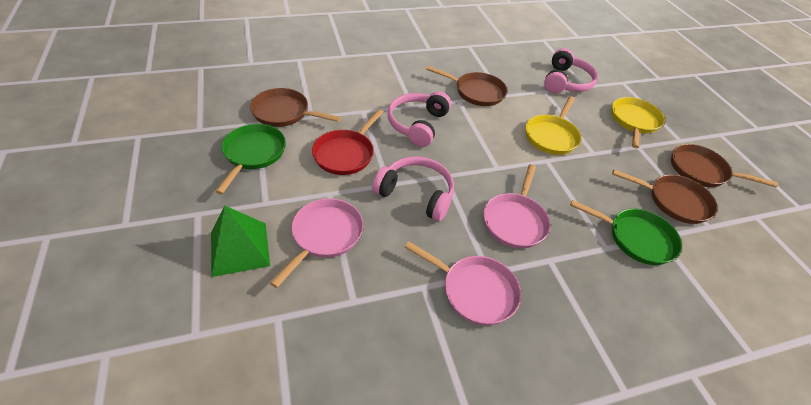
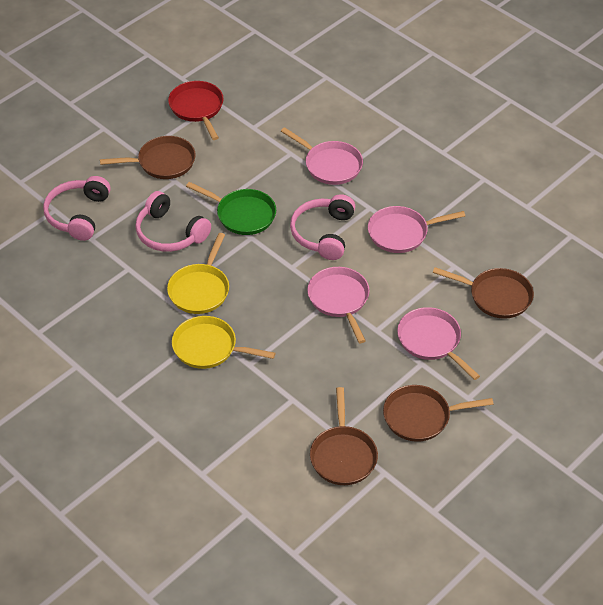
green pan: [215,124,286,194] [570,200,682,265] = 2 -> [186,182,276,235] = 1
green pyramid: [211,205,270,277] = 1 -> none = 0
pink pan: [270,198,363,288] [405,242,521,325] [483,164,551,249] = 3 -> [281,127,363,185] [307,267,370,343] [368,206,465,253] [397,307,480,380] = 4

